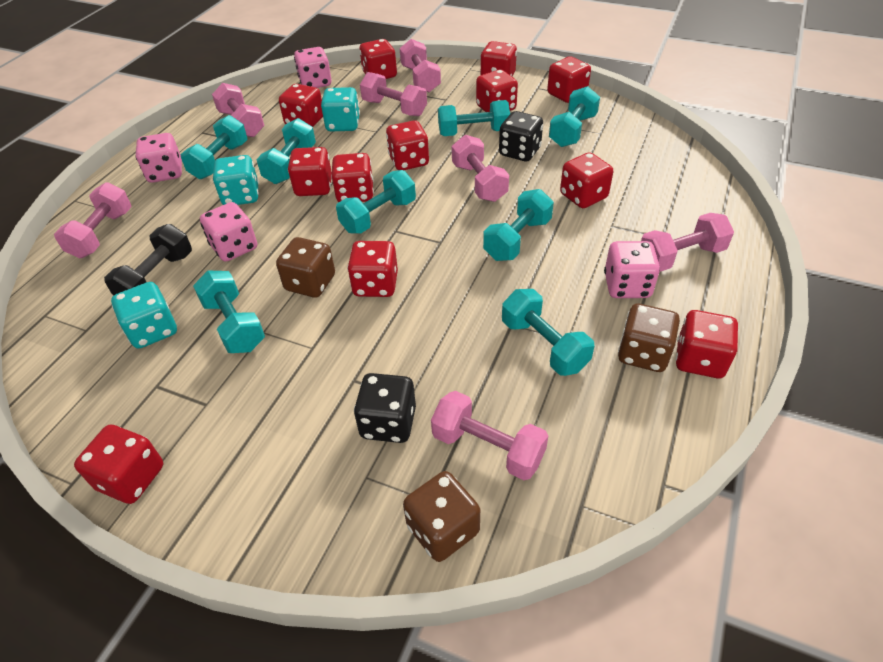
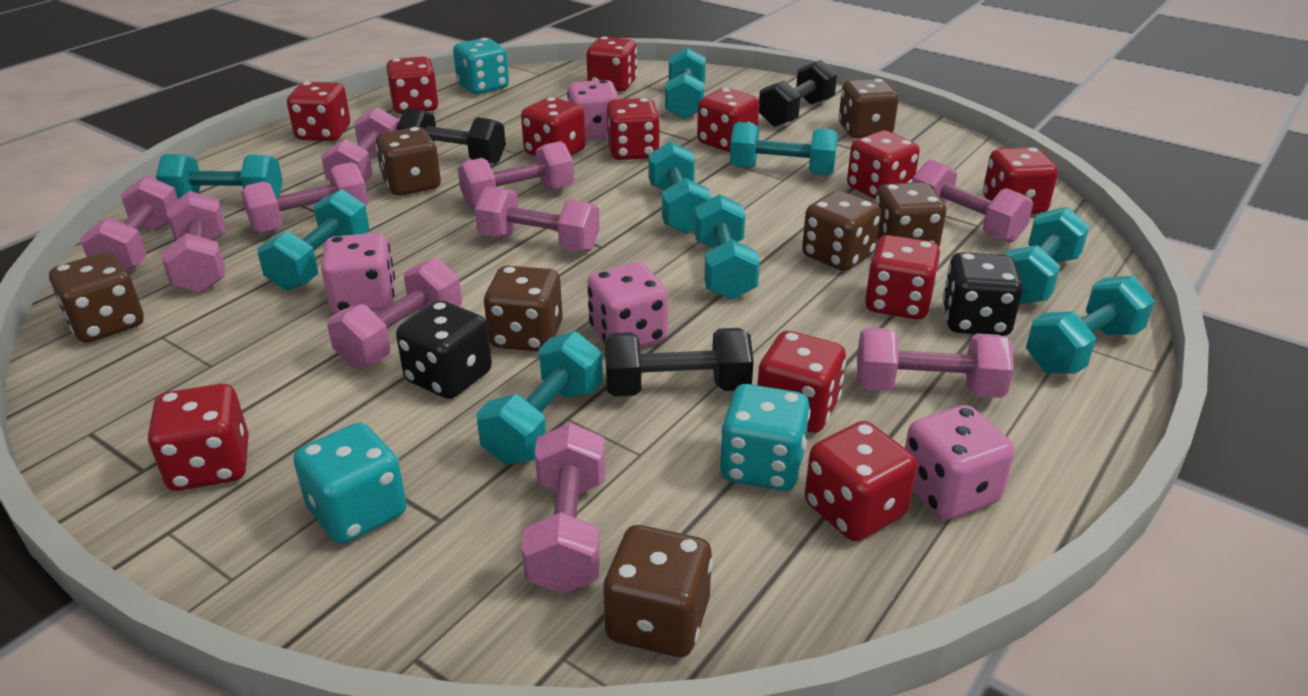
black dumbbell: [104,224,192,295] = 1 -> [397,108,506,164] [605,328,754,396] [759,60,837,127] = 3
brown dice: [276,237,335,298] [403,471,480,562] [618,304,680,372] = 3 -> [49,252,144,343] [375,127,441,196] [484,266,563,352] [603,525,713,657] [802,190,881,271] [839,79,898,138] [875,182,946,247] = 7
pink dumbbell: [54,182,132,258] [212,83,265,137] [360,72,427,116] [400,39,441,93] [431,391,548,480] [452,135,509,202] [641,213,734,272] = 7 -> [80,175,178,272] [162,191,226,293] [241,162,369,234] [321,107,399,183] [327,258,462,368] [458,141,574,208] [475,186,600,252] [521,423,605,594] [857,327,1014,398] [912,159,1033,243] = 10
turquoise dumbbell: [181,115,248,179] [193,271,265,353] [257,118,316,184] [336,170,416,233] [438,100,510,136] [483,189,554,261] [502,289,594,376] [549,86,600,147] = 8 -> [156,154,283,199] [257,189,370,291] [477,332,603,465] [648,141,712,234] [665,47,706,119] [694,194,760,300] [730,122,838,176] [1005,207,1090,304] [1026,276,1155,374] = 9

